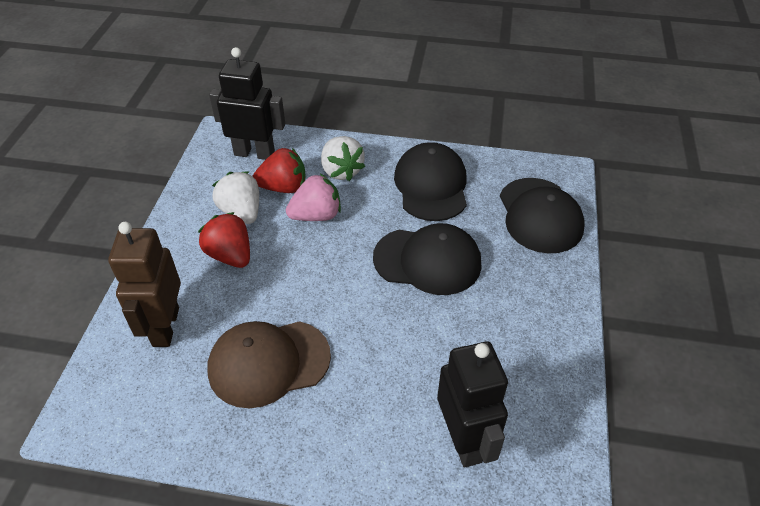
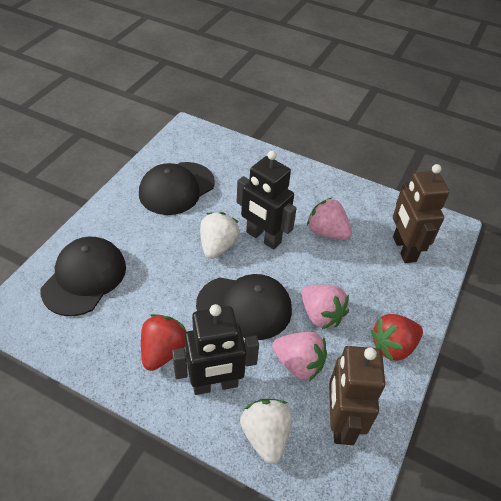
brown cap: [207,321,331,408] = 1 -> none = 0
brown robot: [108,222,181,347] = 1 -> [329,346,385,445] [393,164,450,263] = 2
pink strawberry: [286,174,341,221] = 1 -> [272,332,327,381] [301,284,349,329] [307,198,352,240] = 3

